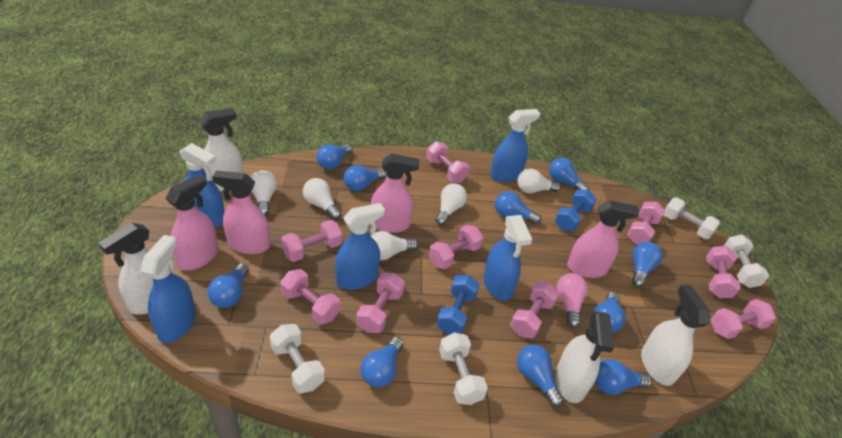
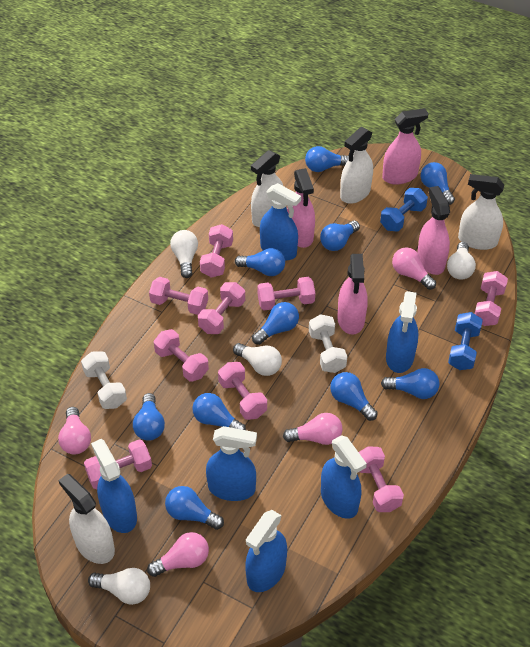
blue spray bottle: [140,235,196,343] [180,143,224,228] [335,203,385,290] [483,215,532,301] [490,109,540,182] = 5 -> [91,439,137,533] [206,426,257,501] [245,510,287,592] [260,183,301,261] [321,435,367,519] [386,291,418,373] = 6
pink light bulb: [556,273,588,328] = 1 -> [58,407,91,455] [147,532,209,577] [283,413,343,445] [392,248,436,290] = 4
white dumbbell: [270,324,325,393] [439,332,488,405] [664,198,720,239] [724,235,769,288] = 4 -> [81,351,127,409] [309,314,347,373] = 2
white light bulb: [250,170,277,216] [303,178,341,220] [371,231,418,260] [435,183,467,225] [517,168,561,194] = 5 -> [88,568,150,605] [170,230,198,278] [233,343,282,376] [447,242,476,279] = 4

